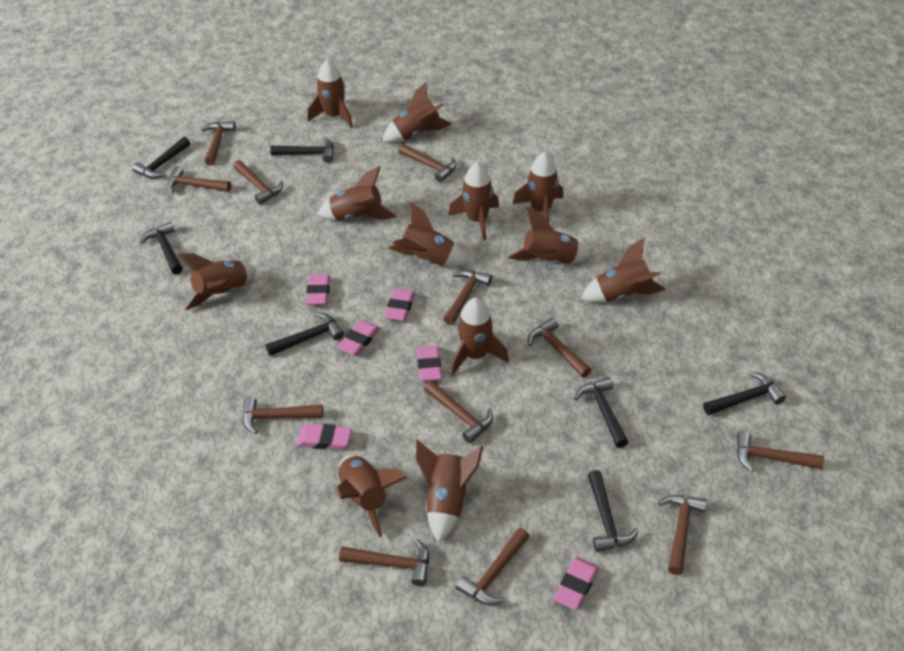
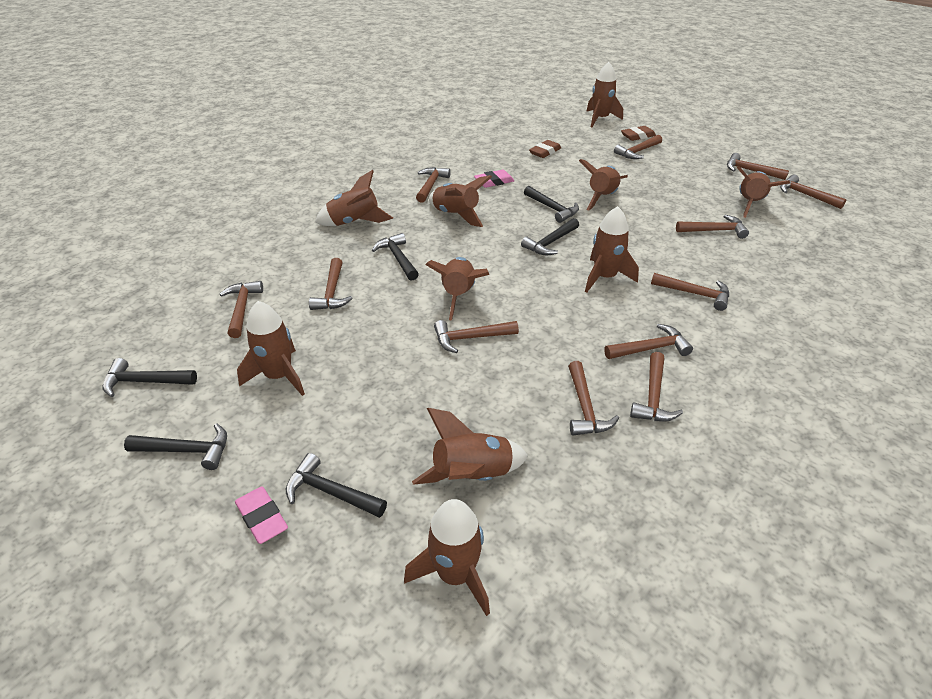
black hammer: [132,137,190,179] [140,221,183,275] [265,313,344,356] [270,137,334,163] [574,377,628,448] [588,470,639,552] [703,372,786,415] = 7 -> [103,358,197,397] [124,423,227,470] [286,453,387,518] [372,233,419,281] [521,218,579,255] [524,186,579,223] = 6
brown eraser: none = 0 -> [529,140,561,158] [621,126,656,141] = 2
brown rocket: [177,253,257,311] [307,59,353,128] [318,166,396,220] [336,455,407,537] [382,82,452,143] [388,202,468,267] [416,440,483,543] [448,162,499,240] [451,298,509,375] [508,207,591,264] [513,152,564,223] [581,238,666,302] = 12 -> [237,301,305,396] [315,170,393,226] [404,499,490,616] [412,408,528,485] [425,257,489,321] [429,175,492,227] [579,159,628,211] [585,206,639,292] [586,62,623,127] [737,166,790,218] = 10
pink eraser: [296,424,351,450] [306,274,330,305] [337,320,380,356] [384,288,415,321] [417,346,442,381] [554,557,599,610] = 6 -> [235,486,288,544] [474,170,514,188] = 2

